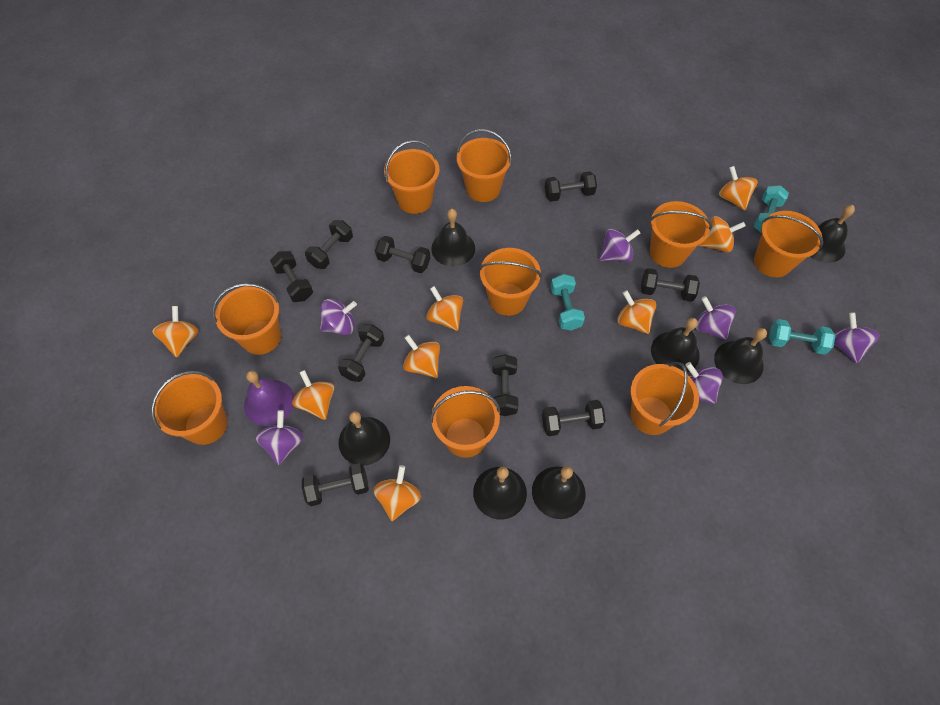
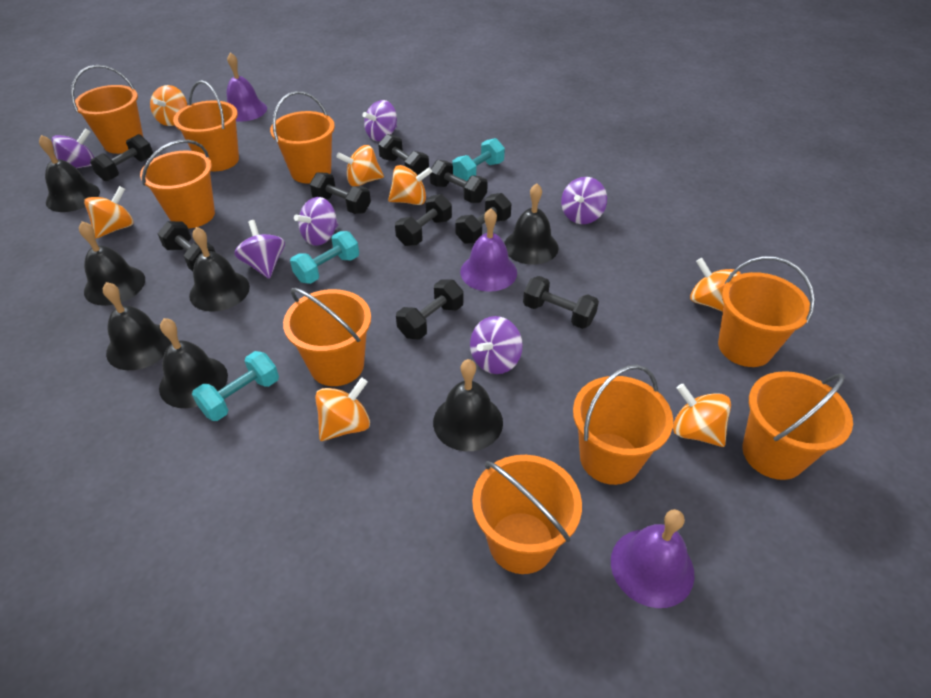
orange spinning top: [152,306,199,358] [292,370,334,420] [373,465,421,521] [403,335,440,378] [426,286,463,331] [617,290,656,334] [698,216,746,252] [719,166,758,210] = 8 -> [84,186,134,239] [150,85,187,126] [315,377,370,441] [336,145,384,186] [388,165,432,205] [673,384,731,447] [690,258,741,312] = 7
purple bell: [244,371,294,426] = 1 -> [227,52,267,122] [460,208,517,292] [611,509,695,608] = 3

